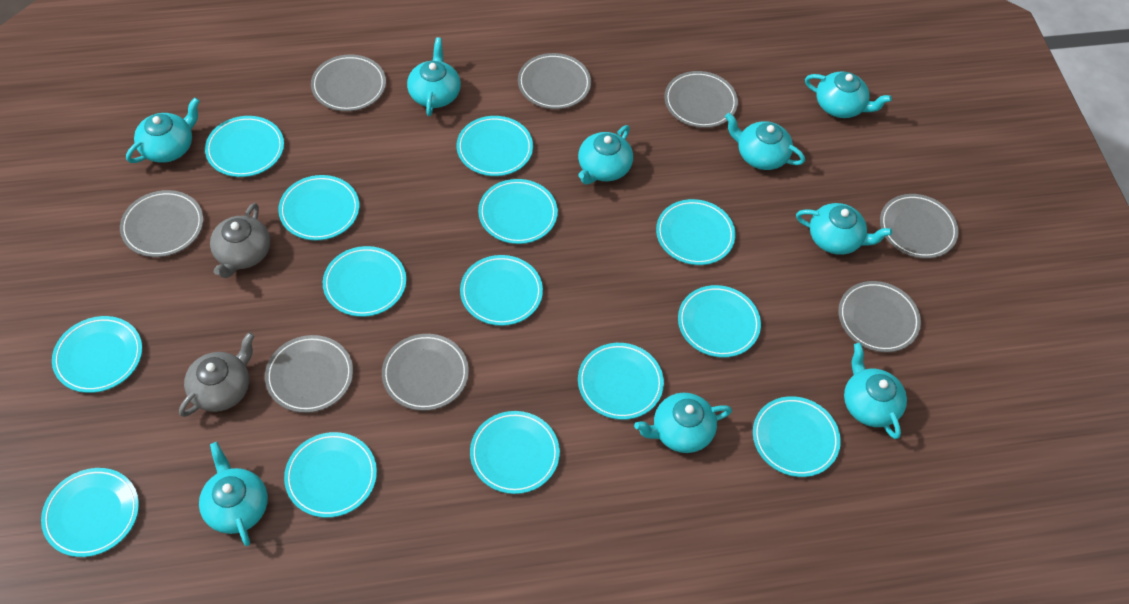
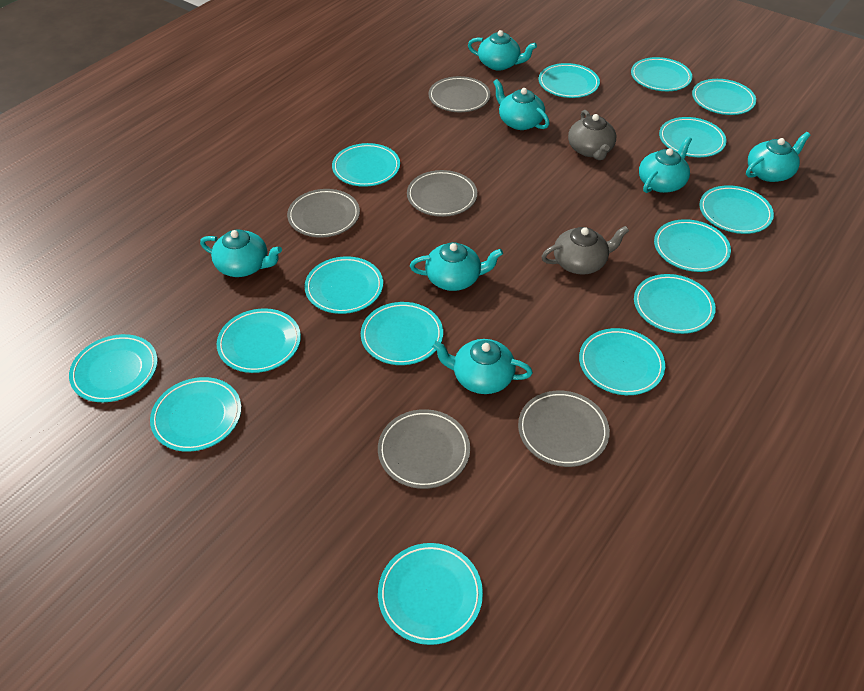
grey plate: [120,190,203,257] [265,335,353,413] [311,54,386,111] [382,334,469,411] [518,53,591,109] [664,71,738,128] [838,281,921,352] [880,194,959,259] = 8 -> [287,189,360,238] [378,409,470,489] [407,170,477,217] [428,76,491,112] [518,391,610,467] = 5
turquoise plate: [41,468,139,557] [52,316,142,393] [205,116,284,177] [278,175,359,240] [284,432,377,518] [323,246,406,317] [457,116,533,176] [460,255,543,326] [470,411,560,494] [478,179,558,244] [578,343,664,420] [656,199,735,265] [678,285,761,357] [753,396,841,477] = 14 -> [69,334,158,402] [150,377,241,452] [217,308,301,373] [304,256,383,314] [332,143,400,187] [361,302,443,365] [378,543,483,645] [539,63,600,98] [579,328,665,395] [631,57,692,91] [634,274,716,334] [654,219,731,272] [659,117,727,157] [692,79,756,115] [700,185,774,234] = 15
turquoise teapot: [126,97,200,163] [199,442,268,546] [407,37,461,116] [578,125,633,185] [634,393,732,453] [725,113,805,170] [796,203,892,255] [805,71,892,118] [844,343,907,439] = 9 -> [200,229,282,277] [410,242,503,291] [431,339,533,394] [468,30,537,71] [493,79,550,130] [639,136,692,193] [746,132,810,182] = 7

